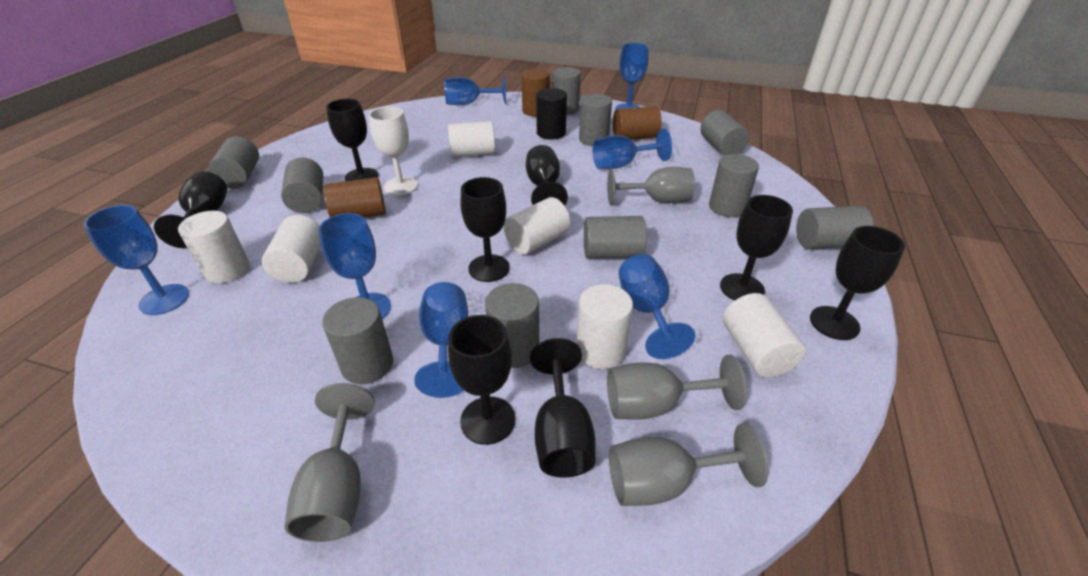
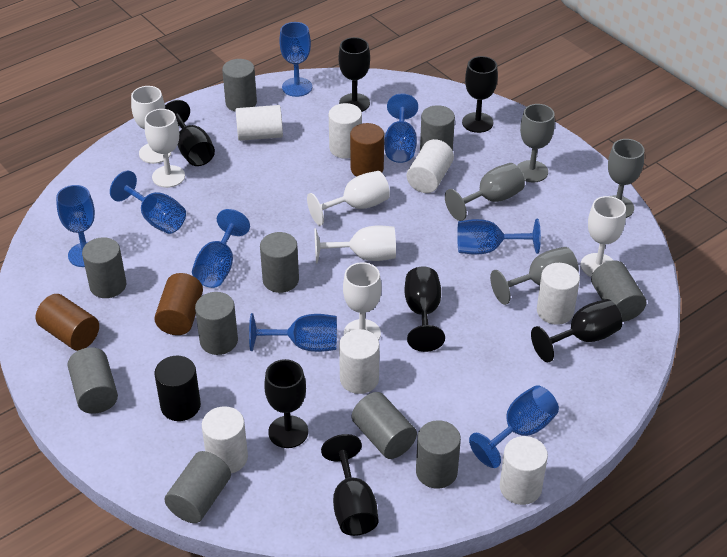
black goblet: [154,171,227,248] [326,99,379,181] [448,315,516,445] [461,177,510,282] [526,145,568,206] [530,338,596,478] [720,195,793,301] [810,226,905,340] = 8 -> [165,100,215,166] [264,359,308,448] [321,434,378,536] [339,37,370,112] [405,267,445,352] [462,56,498,133] [531,299,622,362] = 7
blue goblet: [84,205,189,315] [318,213,391,319] [414,282,468,398] [444,76,506,105] [593,128,672,169] [615,43,649,110] [618,254,695,359] = 7 -> [56,185,95,267] [110,171,186,234] [192,209,250,288] [249,313,337,352] [279,22,312,97] [384,93,418,163] [457,219,541,255] [469,385,559,468] = 8
white cylinder: [178,211,250,283] [262,215,321,283] [448,121,495,157] [504,197,570,255] [576,284,633,369] [723,293,806,378] = 6 -> [202,406,248,473] [236,105,283,141] [329,103,362,159] [339,329,380,394] [407,139,454,193] [500,436,548,505] [537,263,580,325] = 7
white goblet: [369,107,418,195] = 1 -> [131,86,171,164] [145,109,185,188] [307,171,390,226] [314,225,396,264] [343,262,381,340] [581,196,626,277] = 6

